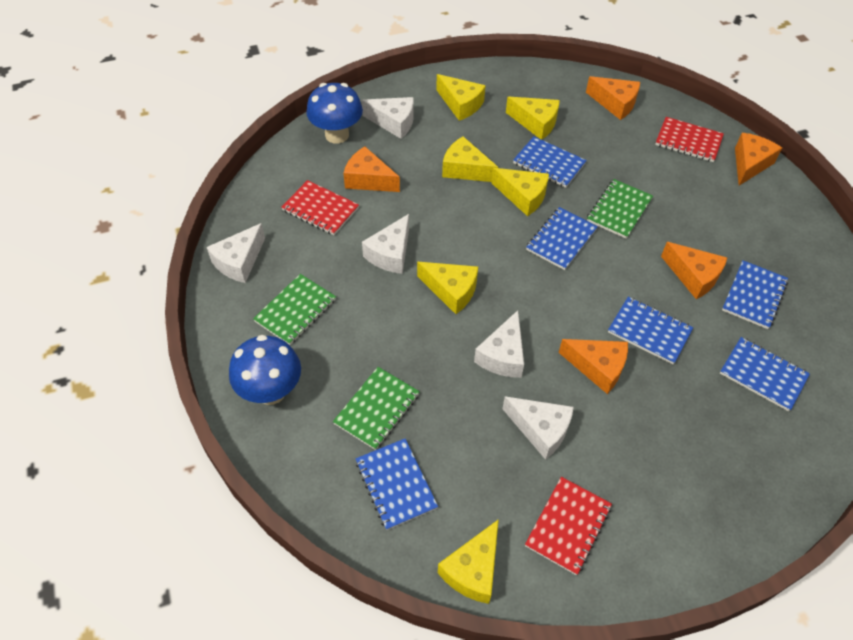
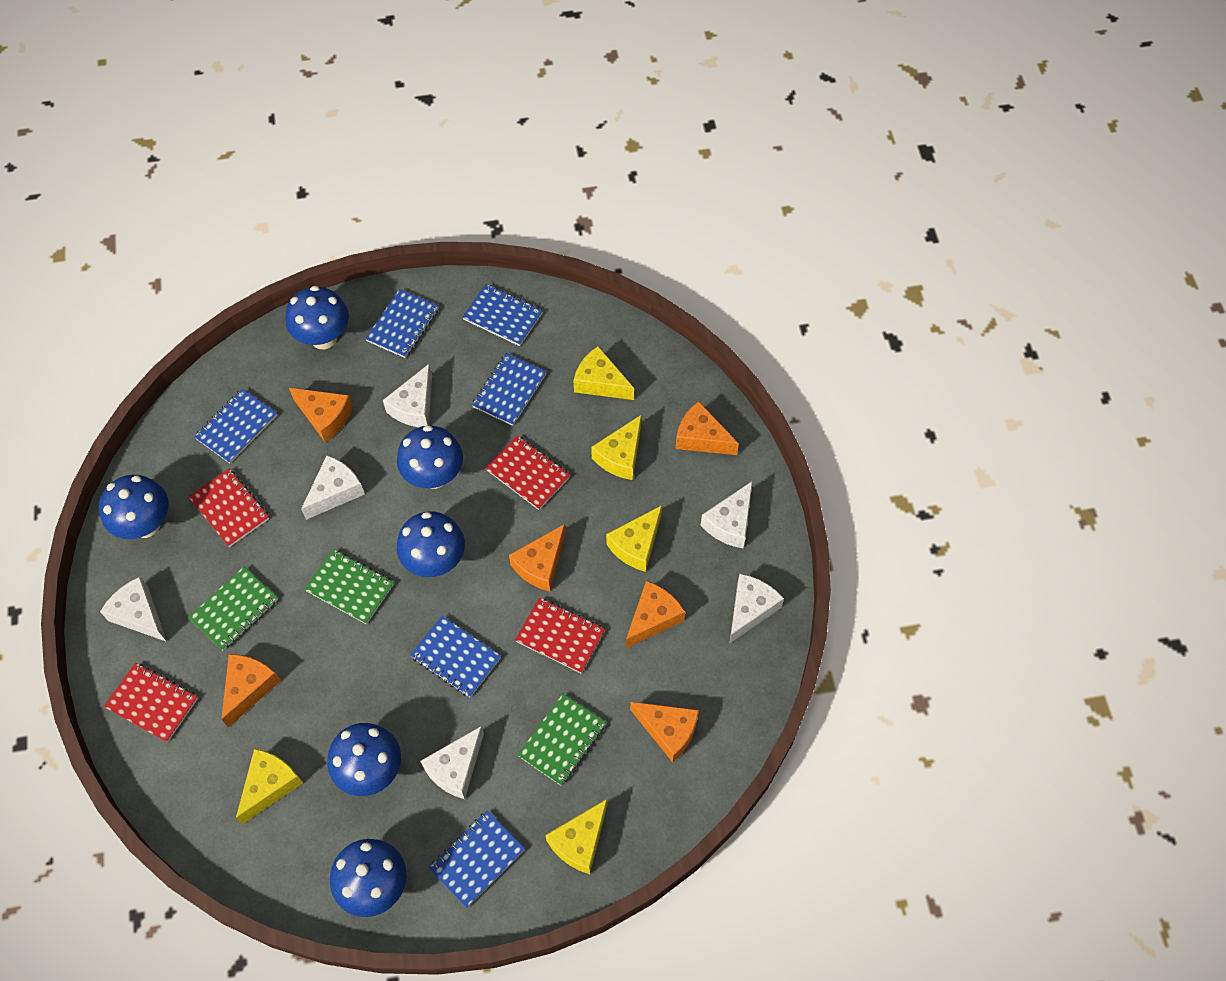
blue mushroom: [229,335,301,405] [306,83,363,144] = 2 -> [99,475,169,539] [286,286,349,349] [327,723,401,796] [330,839,407,917] [397,425,463,489] [397,511,465,577] = 6
orange cheese: [343,146,400,192] [558,339,628,394] [586,76,640,120] [661,242,727,299] [735,133,782,185] = 5 -> [221,654,281,727] [289,388,353,442] [509,524,566,592] [626,581,685,648] [630,702,699,762] [675,401,739,455] = 6
red notebook: [281,180,359,235] [525,477,612,575] [655,117,724,162] = 3 -> [104,663,198,743] [188,469,269,547] [486,436,570,510] [515,598,605,673] = 4
white cheese: [207,223,265,283] [361,97,414,139] [362,214,409,274] [474,310,524,378] [502,396,574,460] = 5 -> [100,577,167,642] [301,455,365,520] [383,364,432,427] [420,726,484,799] [701,482,752,548] [730,574,784,643] = 6
yellow cheese: [417,262,478,314] [436,74,486,121] [438,519,499,604] [442,136,498,182] [492,168,549,216] [506,97,560,140] = 6 -> [236,749,303,824] [545,799,607,874] [573,346,634,400] [591,414,642,480] [606,505,662,572] = 5

